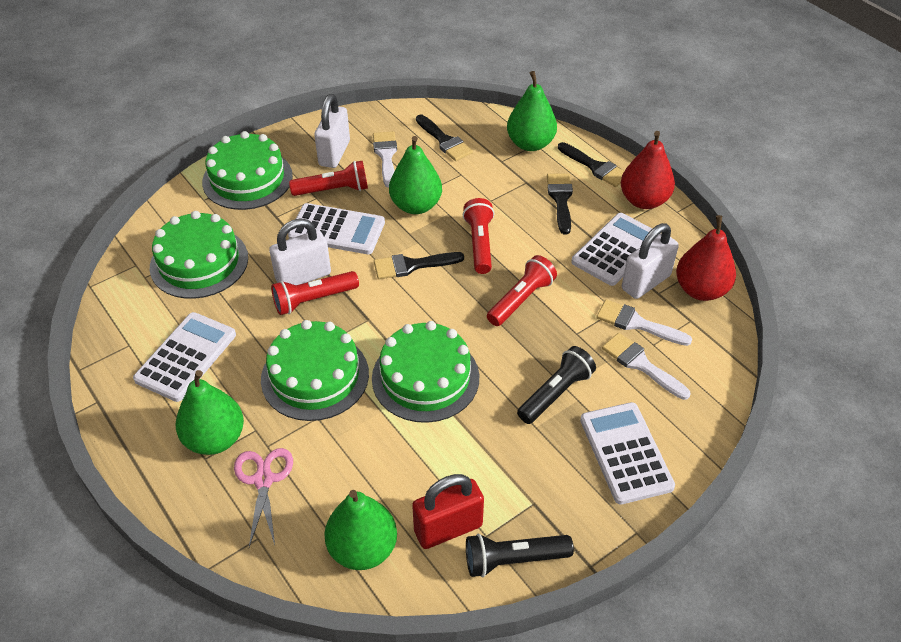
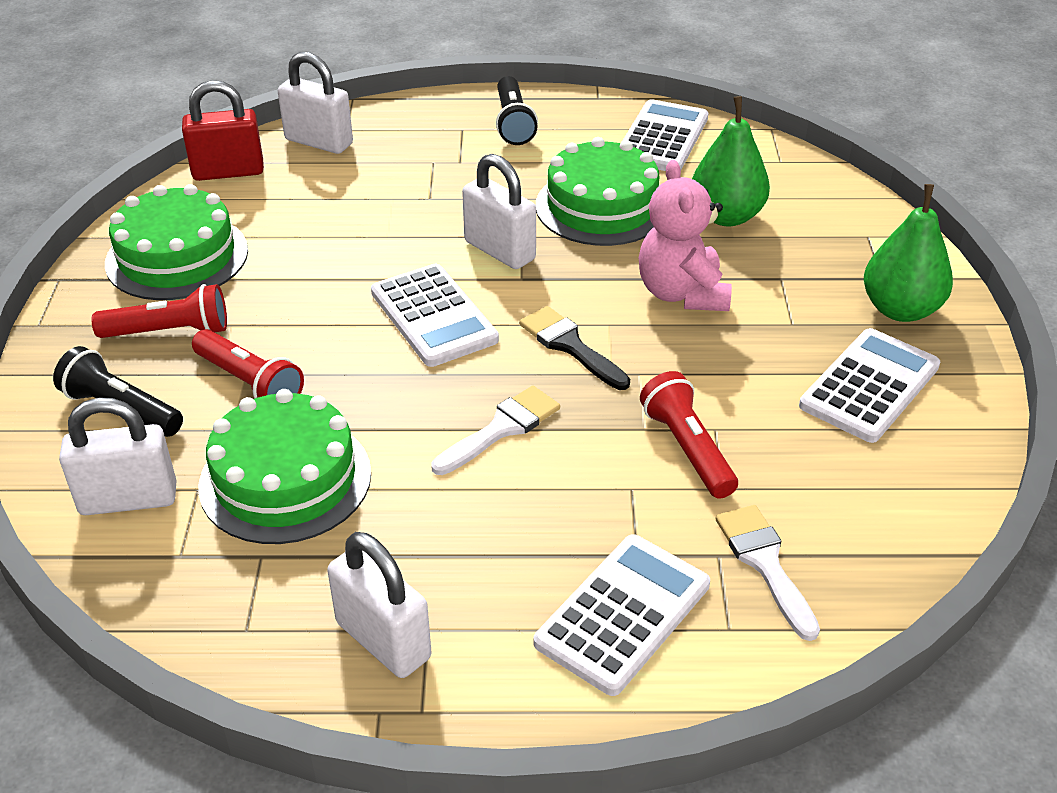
black brush: [374,252,464,279] [416,114,473,161] [547,173,573,234] [558,142,624,187] = 4 -> [519,306,630,390] = 1
green cake: [150,211,248,299] [202,131,293,210] [261,320,369,421] [372,321,479,423] = 4 -> [105,184,248,300] [198,389,371,544] [536,137,659,246] = 3
green pear: [176,370,244,455] [324,490,397,570] [389,136,442,214] [507,71,557,151] = 4 -> [692,96,770,226] [864,184,953,322] = 2
pink scissors: [234,448,293,547] = 1 -> none = 0
pink teddy bear: none = 0 -> [639,160,732,311] = 1
red flashlight: [271,271,359,315] [289,161,368,196] [463,198,494,274] [487,255,557,326] = 4 -> [91,284,227,338] [192,329,304,399] [640,371,738,499] = 3
red pear: [621,131,675,209] [676,215,736,301] = 2 -> none = 0
white brush: [373,131,397,188] [596,299,692,346] [602,333,690,400] = 3 -> [431,386,560,475] [715,505,820,641] = 2
white padlock: [269,219,331,285] [314,94,350,168] [622,223,679,299] = 3 -> [59,397,177,515] [278,52,353,154] [327,532,432,678] [462,154,536,269] = 4

